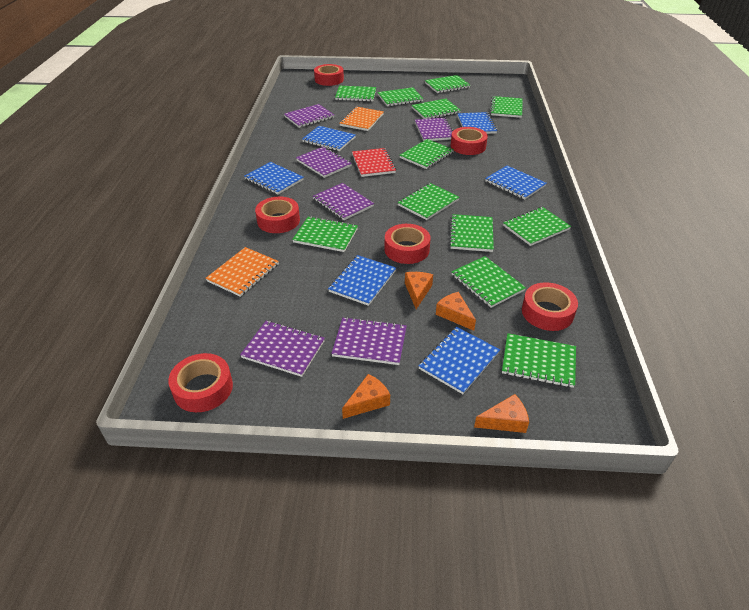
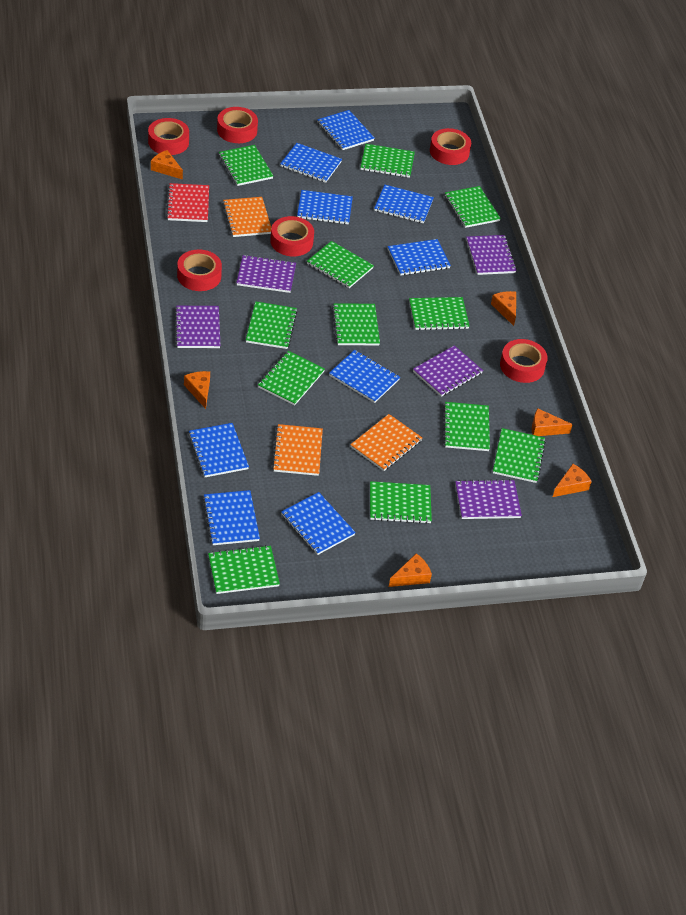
blue notebook: [245,162,304,195] [302,126,356,151] [328,255,396,306] [418,327,500,394] [457,112,497,134] [485,166,547,200] = 6 -> [188,423,249,477] [203,490,260,545] [280,143,342,183] [281,492,356,555] [297,190,353,224] [317,110,374,150] [329,350,400,403] [374,185,434,223] [388,239,451,276] = 9
orange cheese: [342,374,390,419] [405,272,433,309] [436,292,476,331] [474,394,529,433] = 4 -> [151,150,183,180] [184,371,210,409] [389,553,432,587] [491,291,516,326] [532,408,573,436] [553,464,592,497] = 6
orange notebook: [205,247,279,297] [339,107,384,131] = 2 -> [223,197,271,237] [272,424,323,476] [350,414,422,471] = 3
purple notebook: [240,321,325,377] [284,104,334,128] [296,147,352,178] [313,183,374,220] [331,317,407,365] [415,118,453,141] = 6 -> [175,306,221,348] [236,255,296,293] [413,345,483,397] [455,479,522,519] [466,235,517,275] = 5

